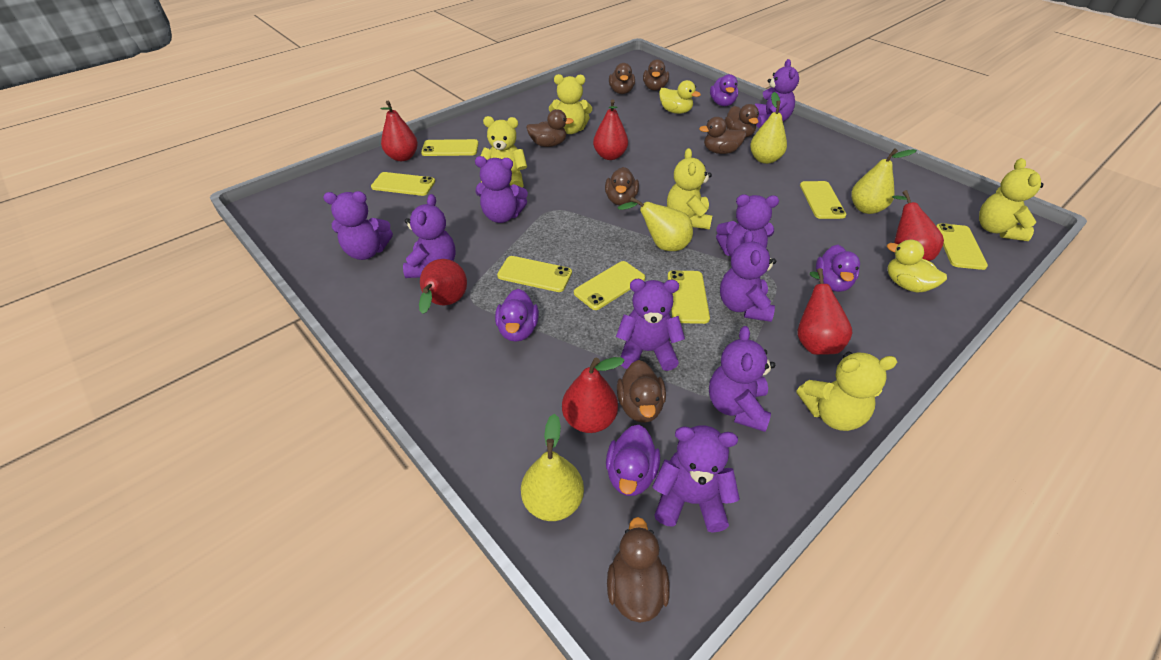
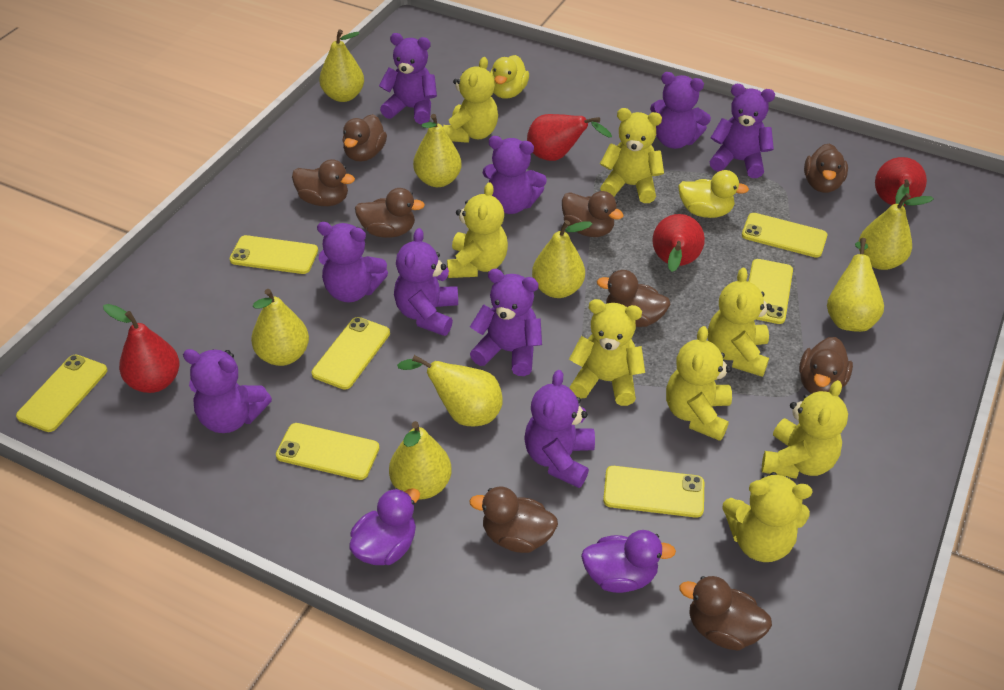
brown duck: [526,109,574,147] [605,167,639,205] [607,517,670,623] [609,63,635,94] [617,360,666,423] [643,59,669,91] [699,117,746,154] [725,104,759,137] = 8 -> [292,159,355,206] [343,114,387,161] [355,188,425,238] [469,486,558,553] [562,191,624,237] [597,270,670,327] [679,576,772,651] [799,337,853,394] [804,143,848,193] = 9
purple duck: [495,289,539,342] [606,425,660,496] [710,74,738,106] [816,245,860,292] = 4 -> [349,488,420,565] [581,530,676,593] = 2
red pear: [380,101,418,161] [419,259,467,314] [562,357,625,433] [593,99,628,160] [797,268,852,355] [892,190,944,261] = 6 -> [103,304,179,393] [527,114,612,161] [652,214,705,272] [875,157,927,206] = 4
yellow pear: [521,414,584,521] [618,197,693,251] [750,92,787,164] [851,148,917,214] = 4 -> [251,289,309,366] [319,29,364,102] [389,421,452,500] [397,355,503,426] [413,114,461,187] [532,220,592,298] [827,238,884,332] [858,193,934,270] = 8
yellow teddy bear: [481,116,527,188] [549,74,592,134] [667,148,712,229] [797,352,897,431] [979,158,1043,241] = 5 -> [443,57,498,143] [447,182,508,278] [569,299,645,406] [600,108,664,203] [666,326,732,441] [708,268,772,377] [722,472,812,562] [762,380,848,479] = 8

